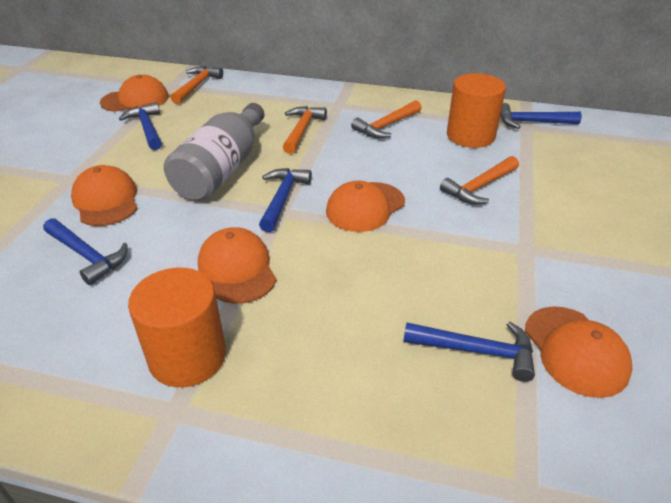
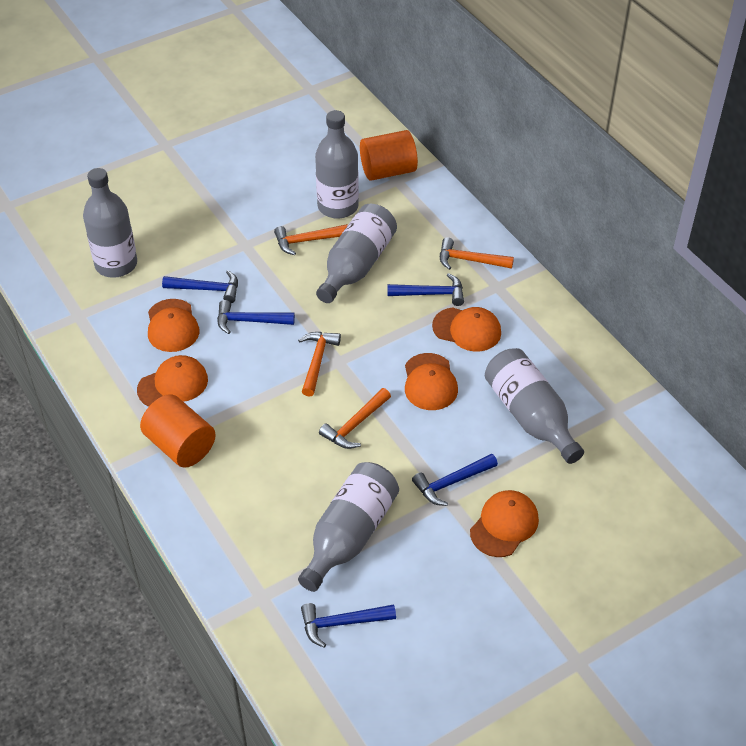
grey bottle: [164,103,265,201] = 1 -> [83,168,137,278] [298,462,399,592] [315,110,359,219] [316,204,397,303] [485,348,584,464] = 5

